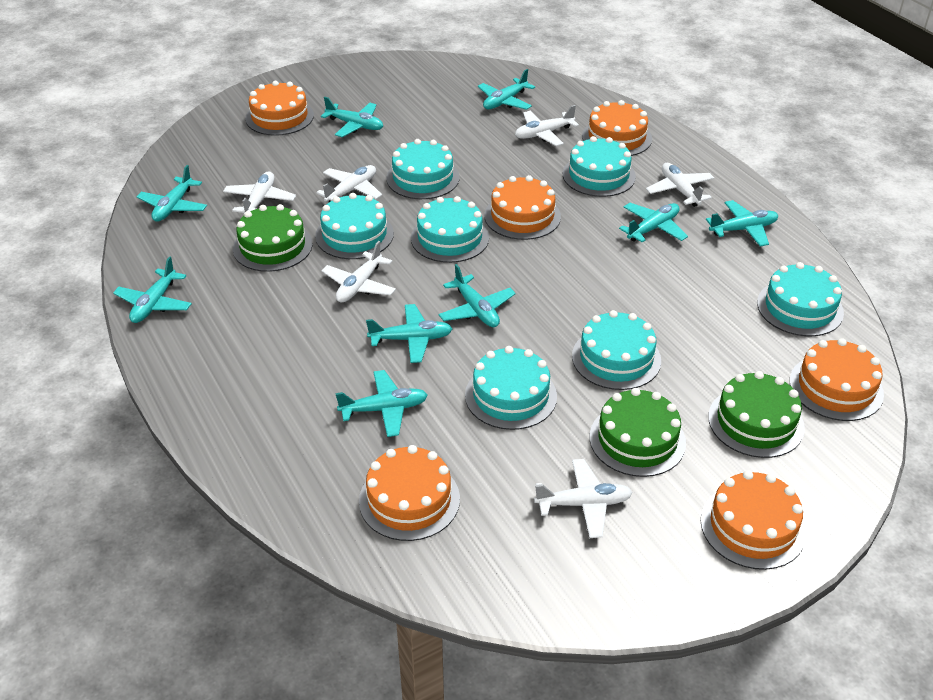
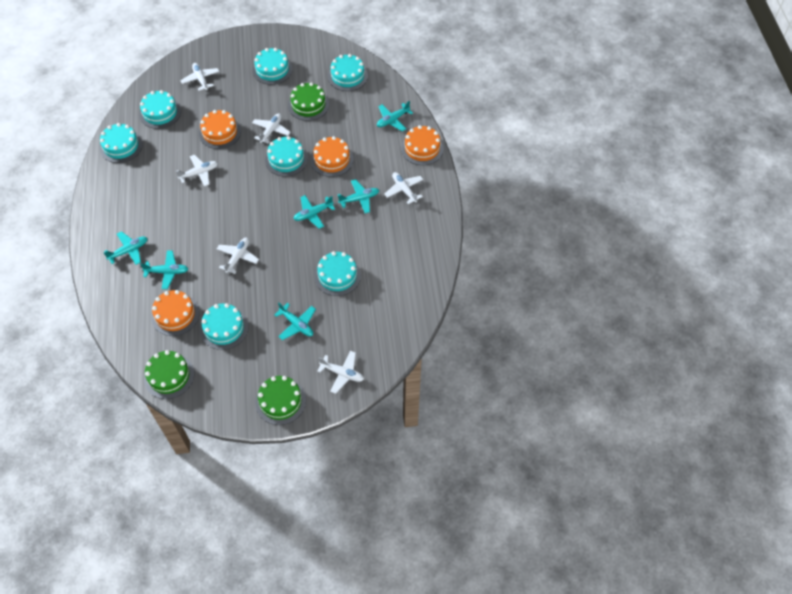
orange cake: [245,81,314,136] [359,445,460,541] [484,175,561,240] [582,100,652,156] [700,470,806,570] [790,338,884,421] = 6 -> [151,290,199,336] [199,110,241,149] [311,136,354,177] [401,125,444,165] = 4
turquoise plane: [113,256,192,323] [136,165,207,222] [321,97,383,137] [335,370,428,437] [366,304,452,363] [438,264,516,327] [478,69,535,110] [619,203,688,243] [706,200,778,247] = 9 -> [104,231,147,265] [140,250,188,289] [274,302,316,340] [294,195,335,229] [338,179,379,213] [377,101,413,131] = 6

